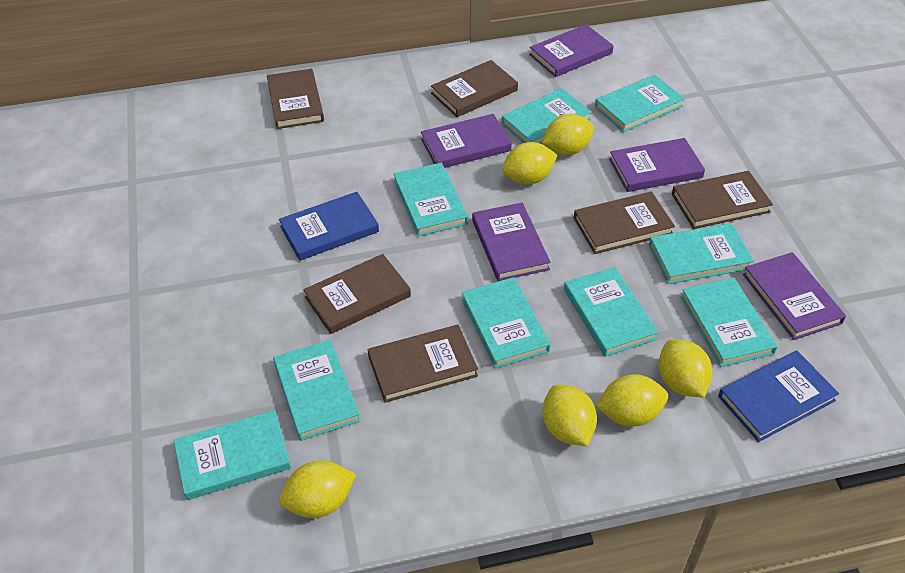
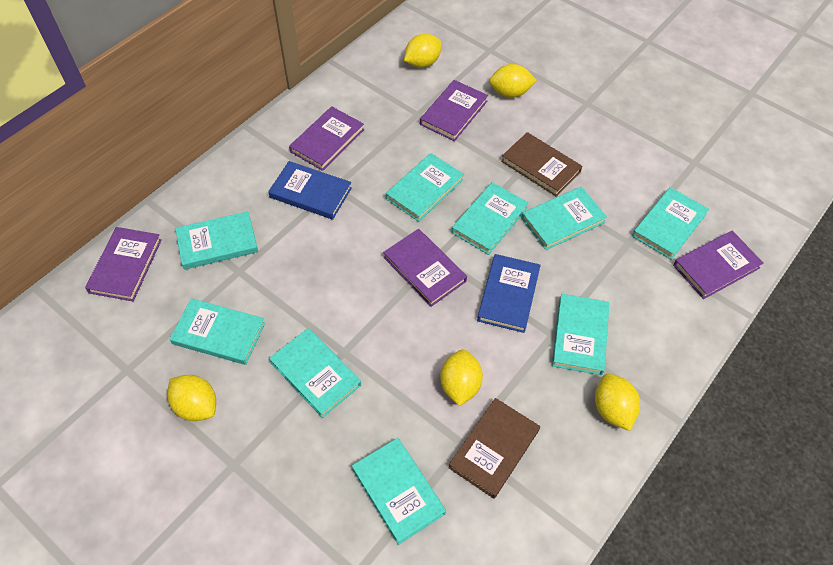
brown book: [267,69,324,129] [303,254,411,334] [368,325,478,403] [431,60,518,117] [574,192,675,254] [672,171,773,229] = 6 -> [449,398,540,499] [501,132,582,197] = 2
yellow lemon: [279,461,356,518] [502,142,557,184] [542,114,594,155] [542,385,597,446] [595,374,668,427] [659,340,713,397] = 6 -> [167,375,216,421] [404,34,442,68] [440,350,483,406] [489,64,537,98] [595,374,640,431] = 5

